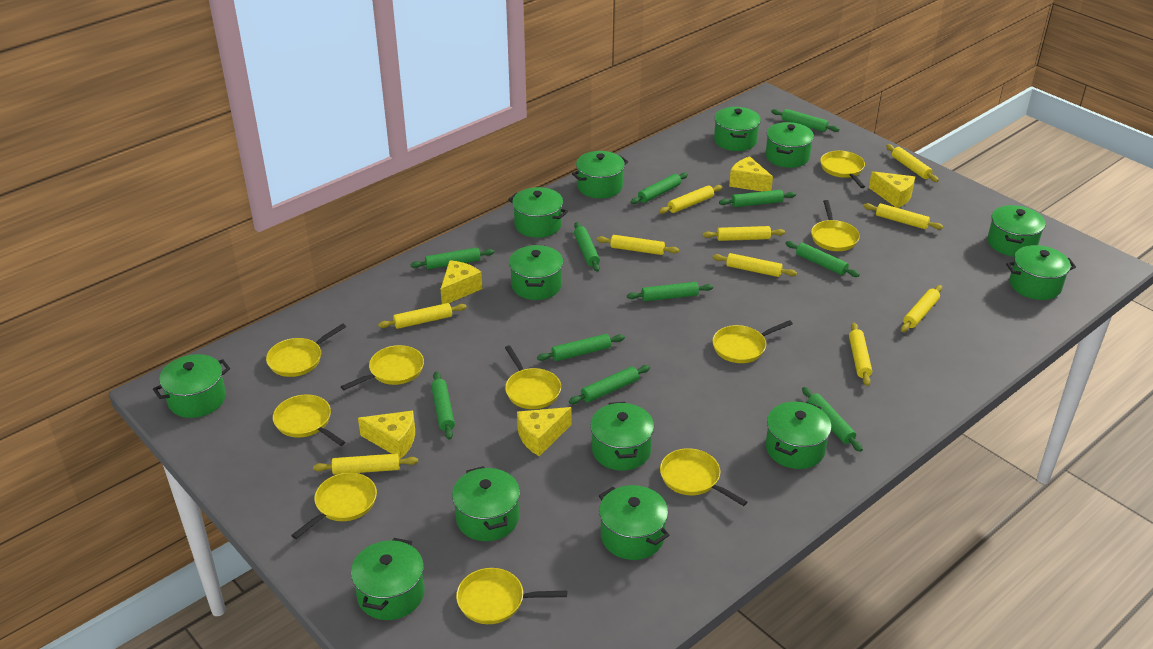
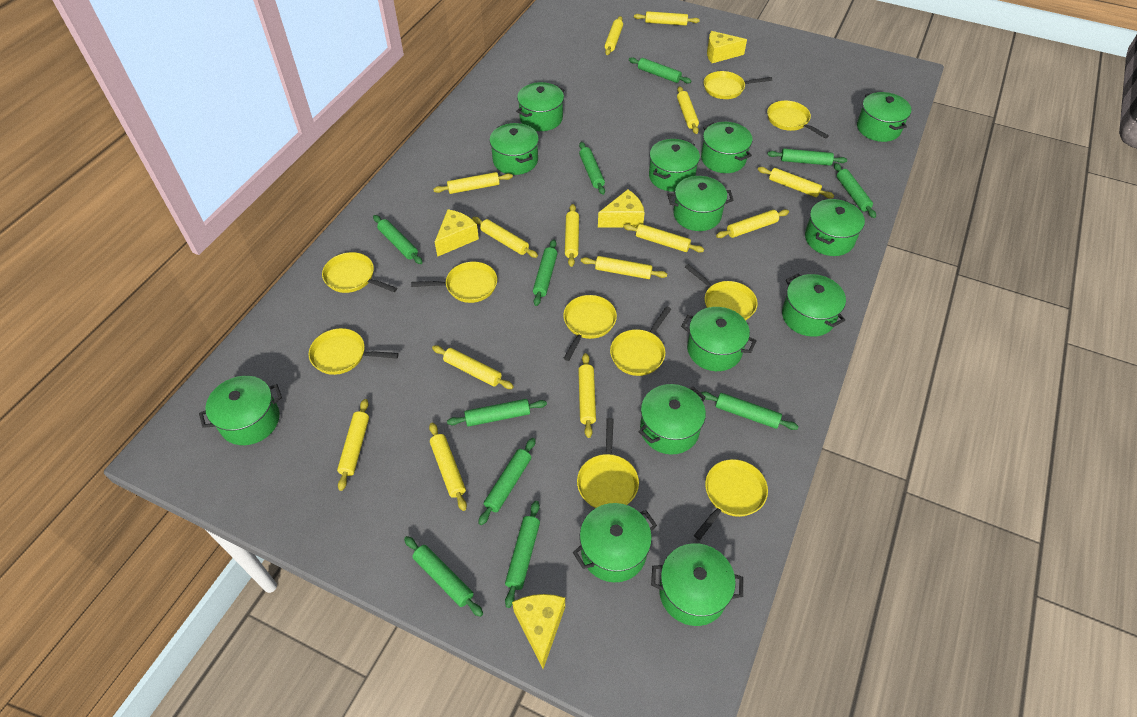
yellow cheese: [358,411,415,459] [441,260,482,304] [517,407,572,456] [729,156,773,192] [869,171,915,208] = 5 -> [435,209,479,257] [512,594,565,669] [598,189,645,228] [707,31,747,63] = 4
yellow rolling pin: [313,454,418,475] [378,303,467,329] [597,235,679,255] [659,185,722,214] [703,226,785,241] [713,253,797,277] [849,323,872,386] [863,203,943,230] [886,144,939,182] [901,285,942,332] = 10 -> [337,399,369,491] [429,423,467,511] [432,345,514,389] [433,172,513,194] [472,217,538,258] [565,204,579,267] [578,353,596,438] [581,256,667,279] [605,16,623,55] [623,224,704,253] [634,11,700,26] [677,86,699,134] [716,209,789,238] [758,167,834,199] = 14

